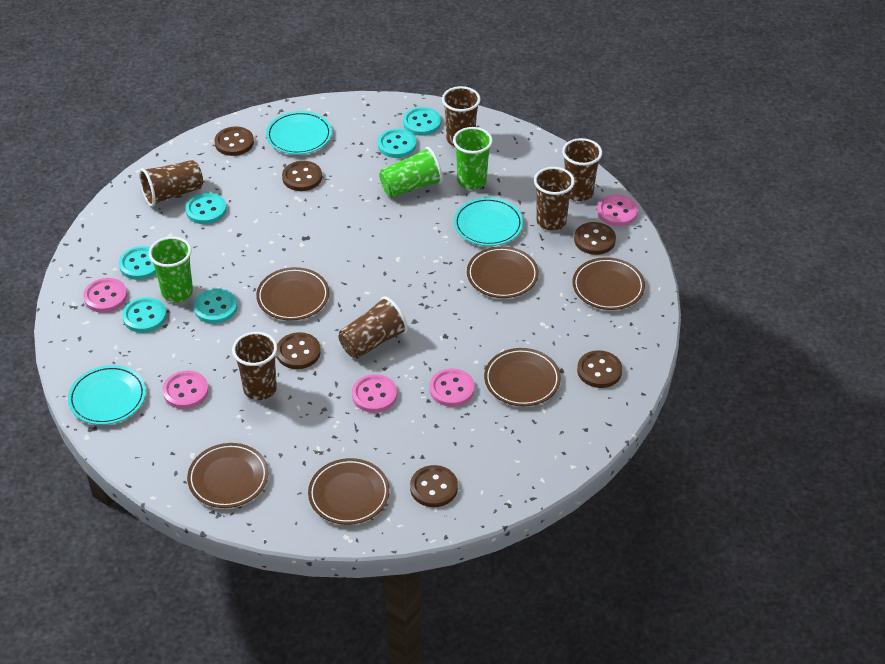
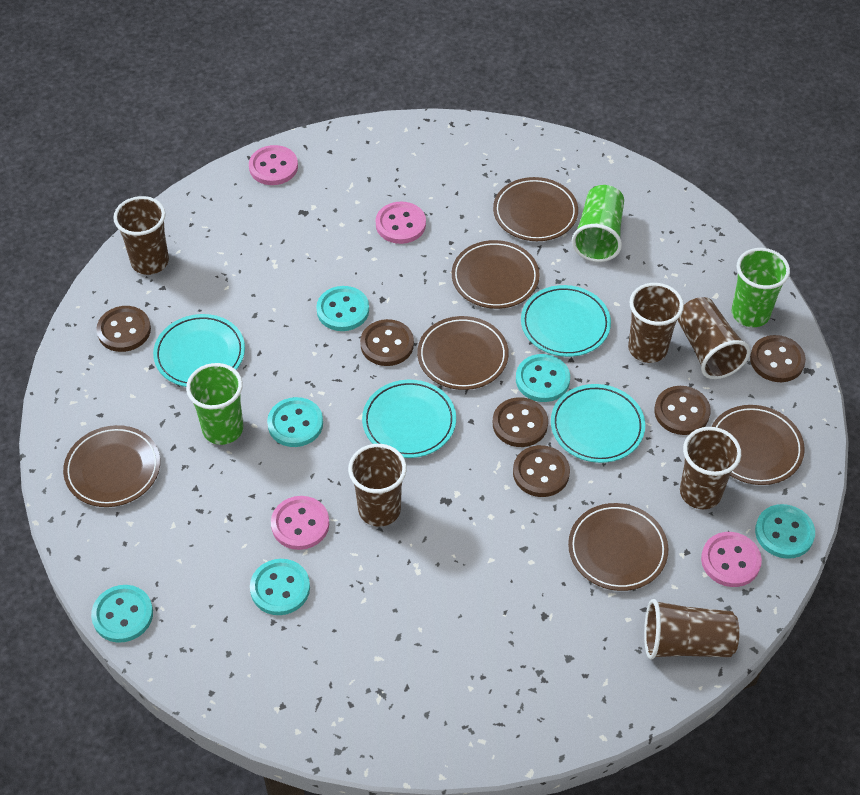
pink button: [83,278,127,313] [162,371,209,409] [352,374,397,413] [429,368,475,407] [597,194,638,226] = 5 -> [249,145,298,185] [271,496,329,550] [376,202,426,244] [701,532,762,587] = 4
turquoise plate: [68,365,146,425] [266,111,332,155] [454,197,523,246] = 3 -> [153,314,245,387] [362,380,456,458] [521,285,611,357] [551,384,645,463] = 4

